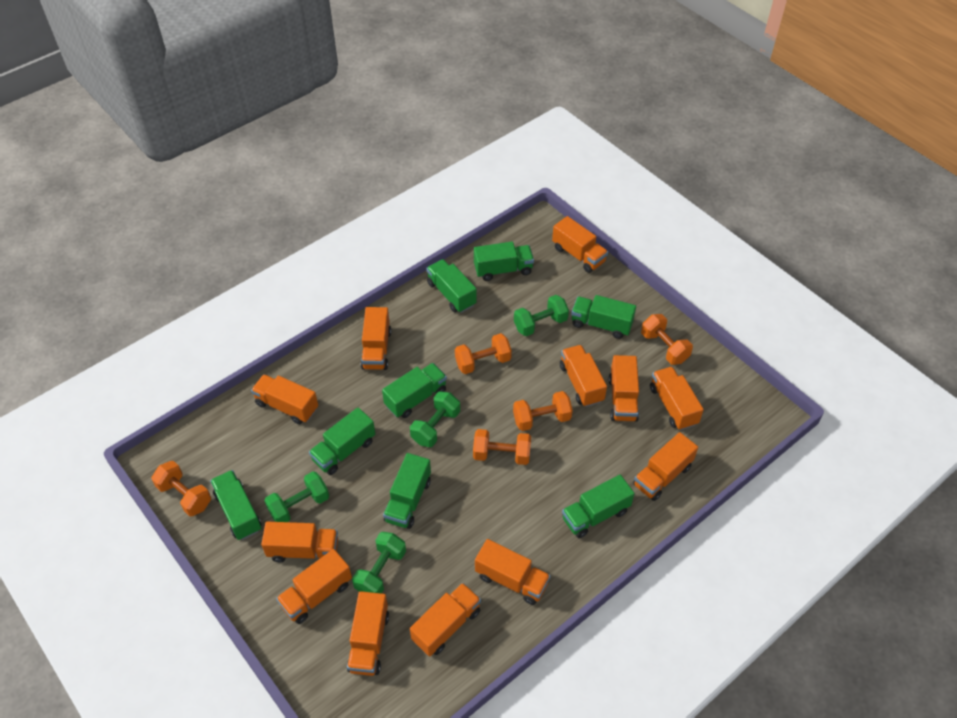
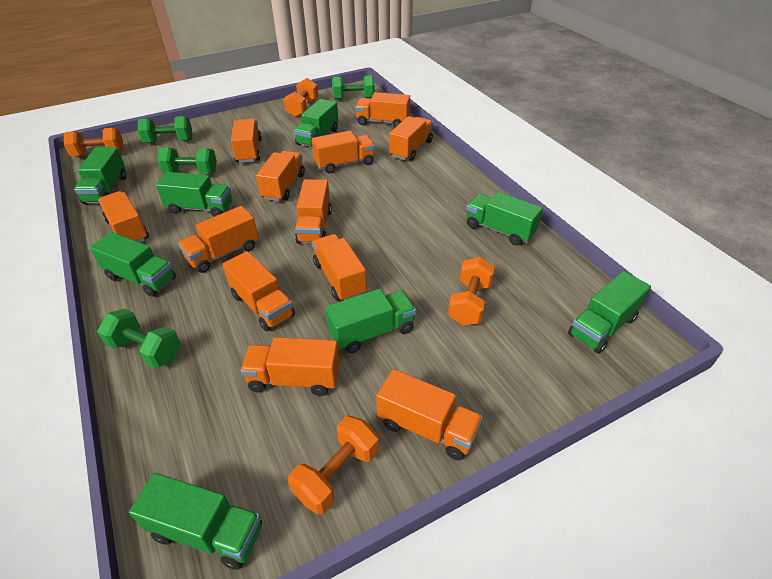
orange dumbbell: [151,461,211,517] [455,333,512,374] [473,429,531,465] [513,391,573,431] [641,314,693,365] = 5 -> [64,128,123,156] [284,78,318,117] [288,416,379,515] [448,257,495,326] = 4

